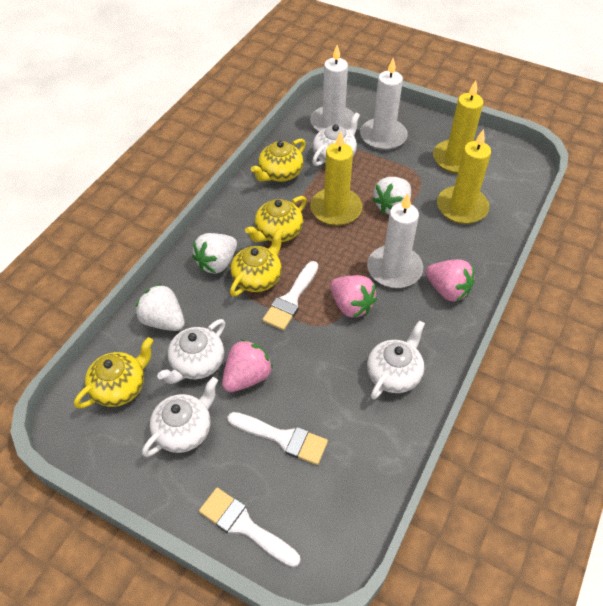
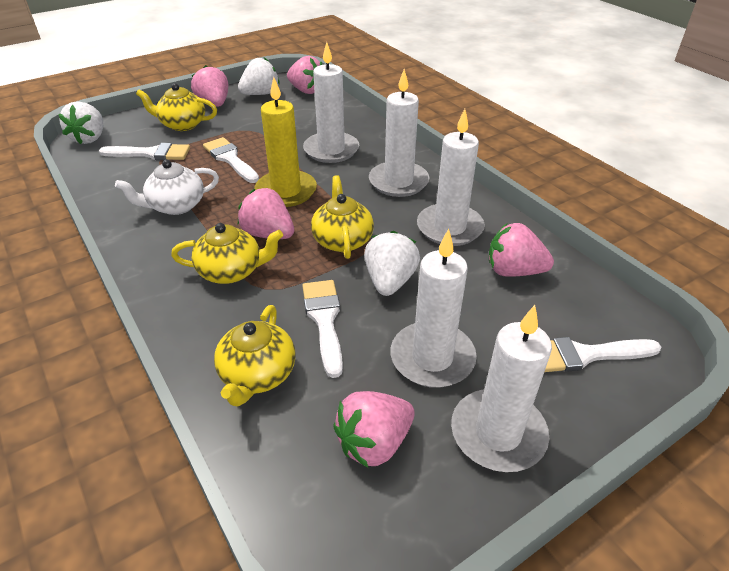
pink strawberry: [222,339,273,392] [330,275,377,318] [425,259,475,302] = 3 -> [191,65,228,107] [238,188,294,239] [287,56,322,94] [333,391,415,468] [489,223,554,277] = 5
white brush: [199,488,300,567] [227,412,328,465] [262,261,318,330] = 3 -> [99,143,190,160] [203,137,259,183] [302,280,343,378] [545,337,661,372] = 4
white candle: [310,45,354,132] [360,58,408,150] [367,193,423,288] = 3 -> [303,42,359,163] [369,69,430,197] [390,229,477,388] [417,109,485,246] [451,305,552,472] = 5
white teapot: [142,377,218,457] [157,319,225,384] [312,113,360,166] [367,320,425,400] = 4 -> [115,160,219,215] = 1
yellow candle: [310,131,362,226] [433,80,484,174] [437,129,491,224] = 3 -> [254,77,317,207] = 1

